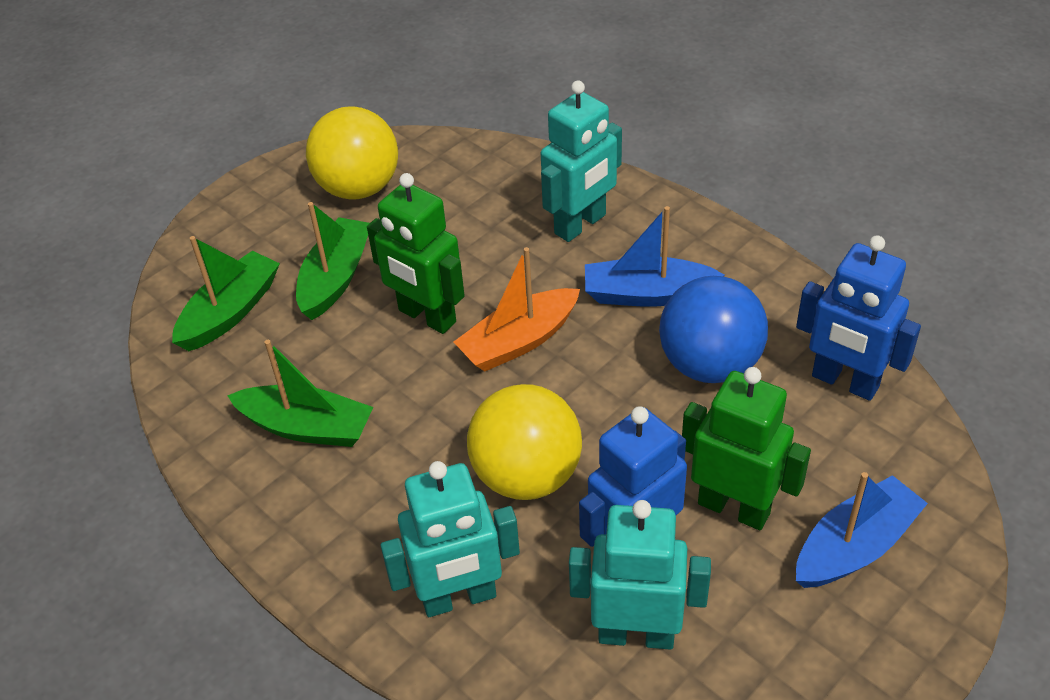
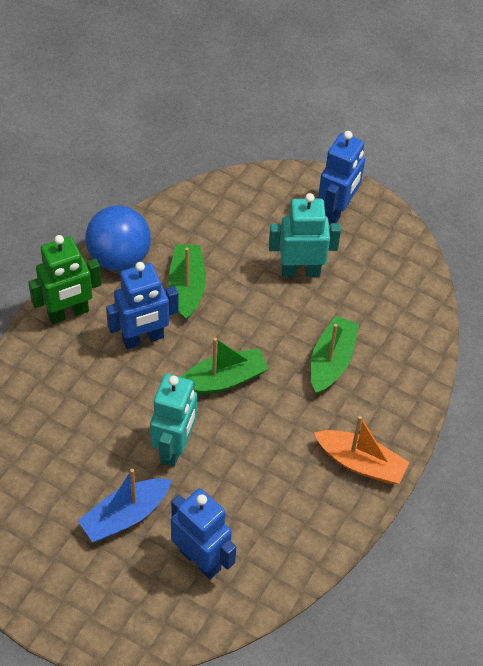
blue boat: [585,206,724,307] [796,472,928,588] = 2 -> [78,469,171,542] = 1
blue robot: [579,406,687,547] [796,235,921,401] = 2 -> [106,262,179,349] [171,488,236,579] [318,131,365,224] = 3
green robot: [367,173,465,334] [682,367,811,530] = 2 -> [28,235,102,324] = 1
turquoise robot: [380,461,520,617] [541,80,622,242] [569,500,711,650] = 3 -> [150,374,197,467] [269,193,341,277] = 2
yellow ball: [306,107,398,200] [467,384,582,500] = 2 -> none = 0

